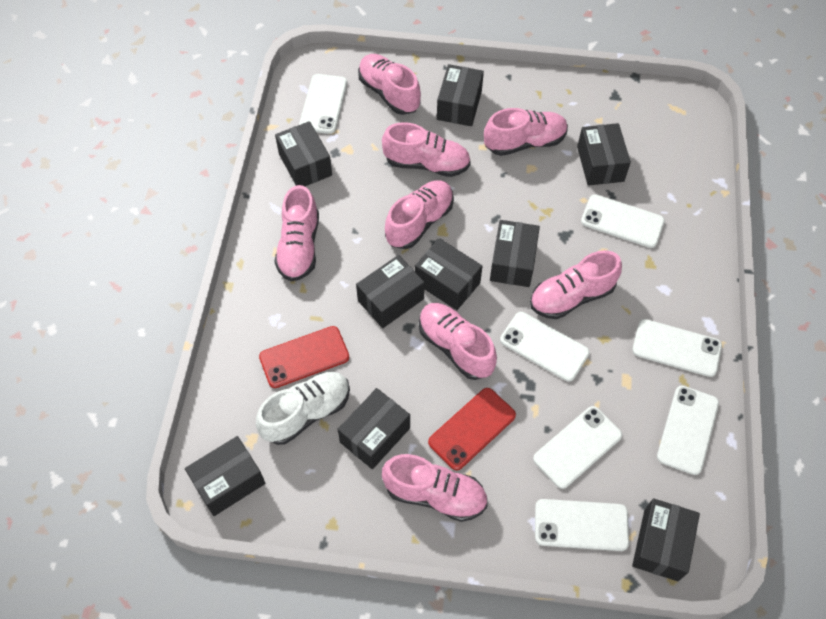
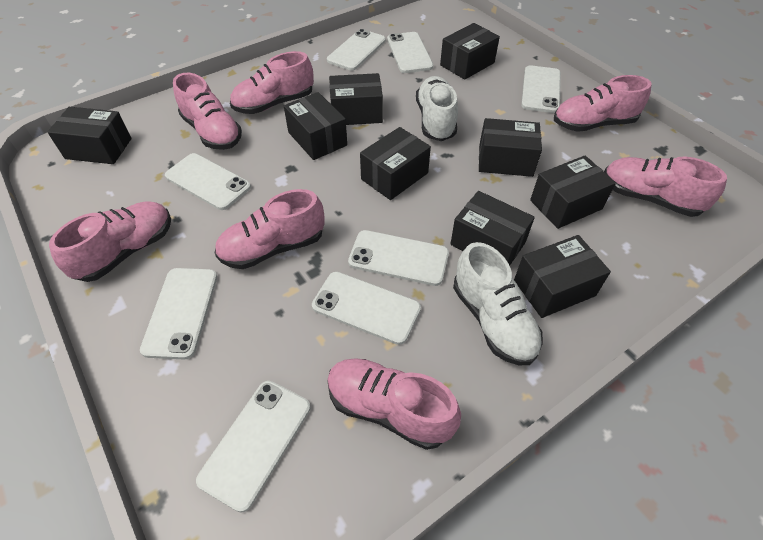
pink shoe: [275,185,319,282] [358,54,421,115] [382,122,471,177] [382,454,488,522] [385,180,454,249] [419,303,497,380] [484,108,568,156] [530,250,622,319] = 8 -> [49,202,171,282] [173,73,242,150] [214,189,325,269] [230,51,314,114] [327,358,461,450] [554,75,652,132] [604,157,727,217] = 7
red phone: [259,326,349,388] [428,388,516,470] = 2 -> none = 0
white phone: [299,74,347,134] [500,312,590,381] [533,406,622,489] [535,499,629,551] [581,194,665,248] [632,319,722,377] [657,386,719,475] = 7 -> [140,268,217,360] [165,153,251,210] [196,381,310,513] [312,272,421,345] [327,29,386,70] [348,230,449,286] [387,32,433,73] [521,65,561,113] = 8
white shoe: [256,372,350,445] = 1 -> [416,76,458,141] [453,242,543,365] = 2

